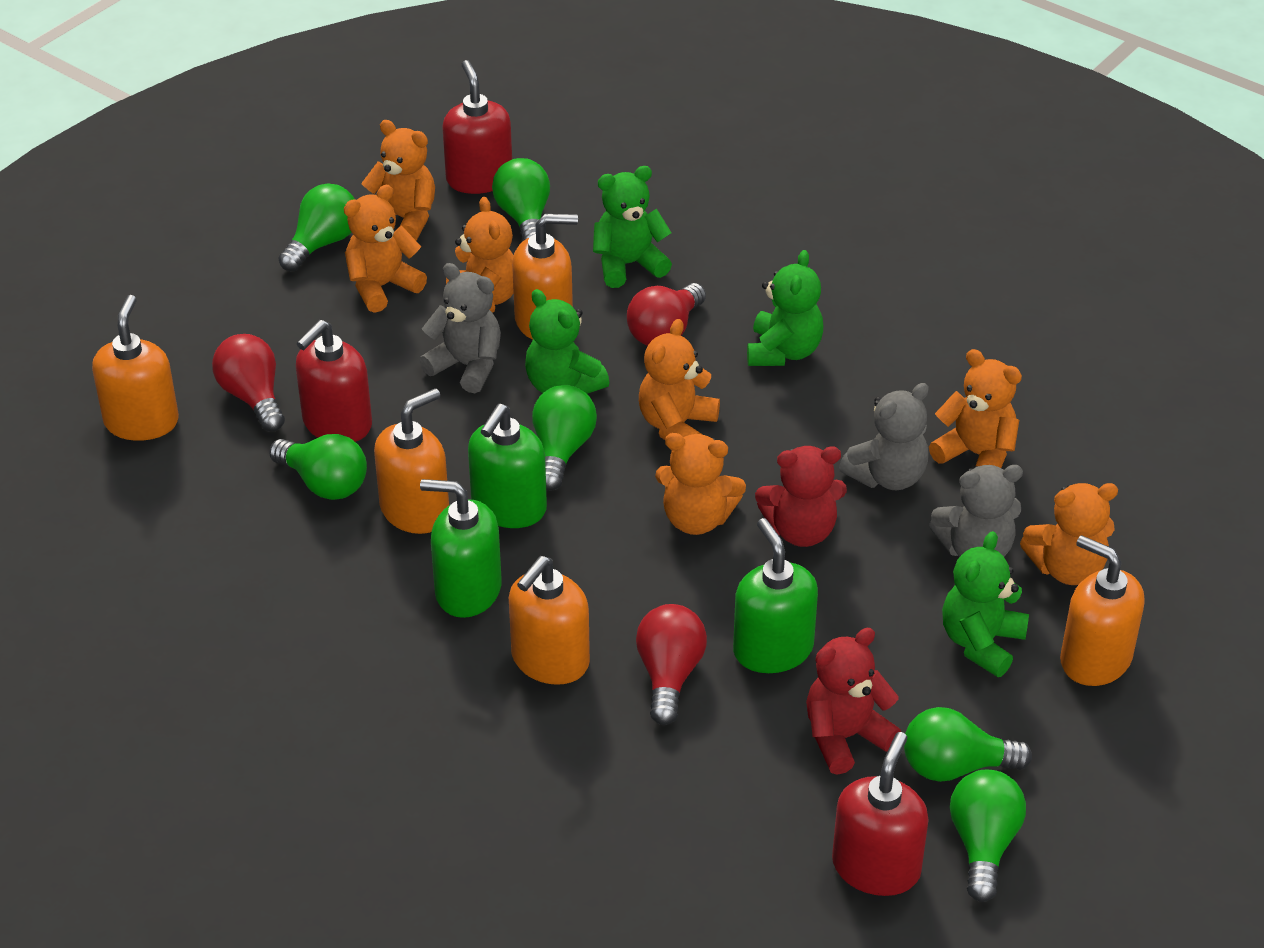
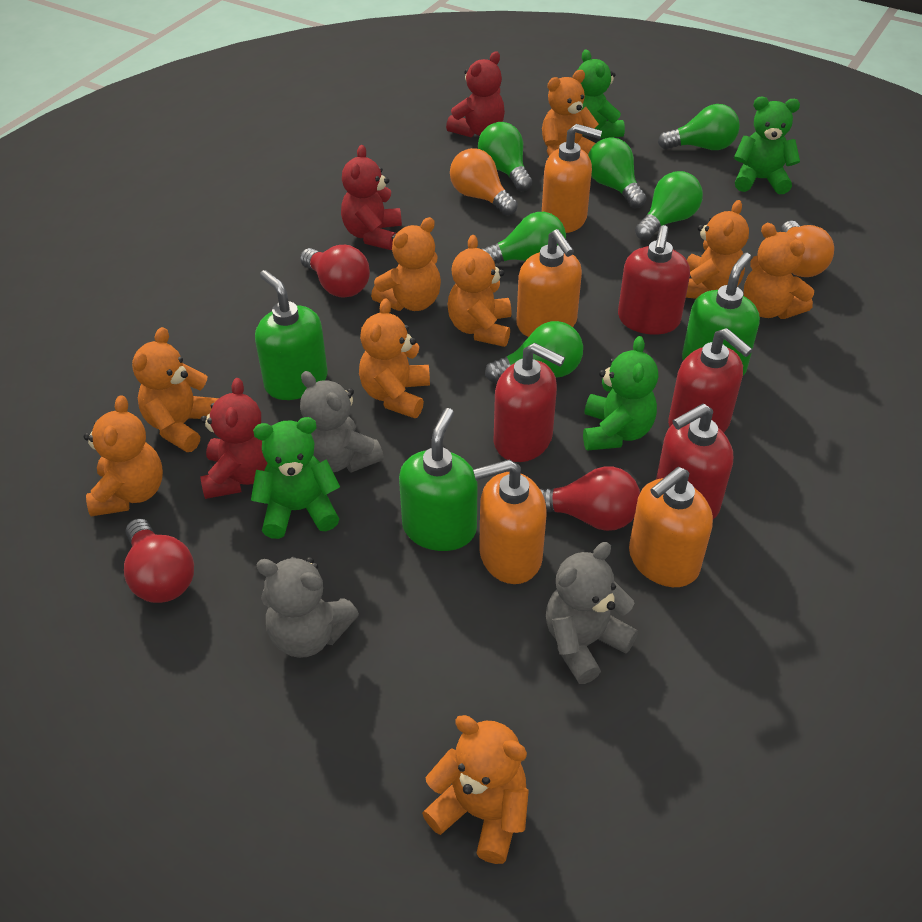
orange light bulb: none = 0 -> [450,148,518,216] [780,221,834,277] = 2
orange soap dispenser: [92,295,179,441] [374,388,449,534] [509,556,590,685] [512,214,578,340] [1060,535,1144,686] = 5 -> [473,459,547,584] [516,229,582,337] [542,124,602,233] [629,467,713,587] = 4
orange teddy bear: [344,185,427,313] [361,120,435,241] [446,197,514,313] [639,319,720,440] [655,433,746,535] [929,349,1022,468] [1020,483,1118,585] = 7 -> [84,395,163,516] [132,327,219,452] [359,298,430,418] [371,217,441,311] [422,715,529,864] [448,235,512,347] [542,70,599,156] [686,200,749,299] [744,223,814,319] = 9
red soap dispenser: [296,320,372,442] [442,60,512,194] [832,732,929,896] = 3 -> [494,343,565,462] [618,225,690,335] [656,404,733,519] [668,328,753,433] = 4
red teddy bear: [755,446,847,547] [806,628,901,775] = 2 -> [200,378,267,499] [341,145,402,250] [446,51,505,138] = 3

